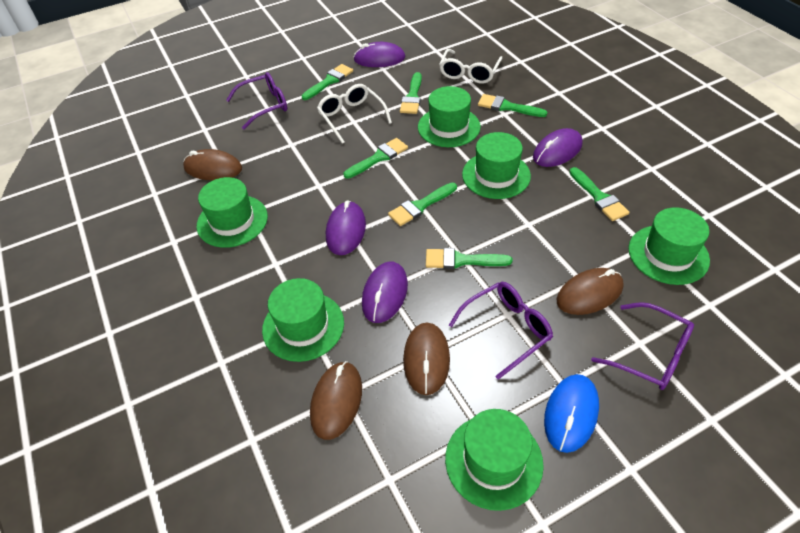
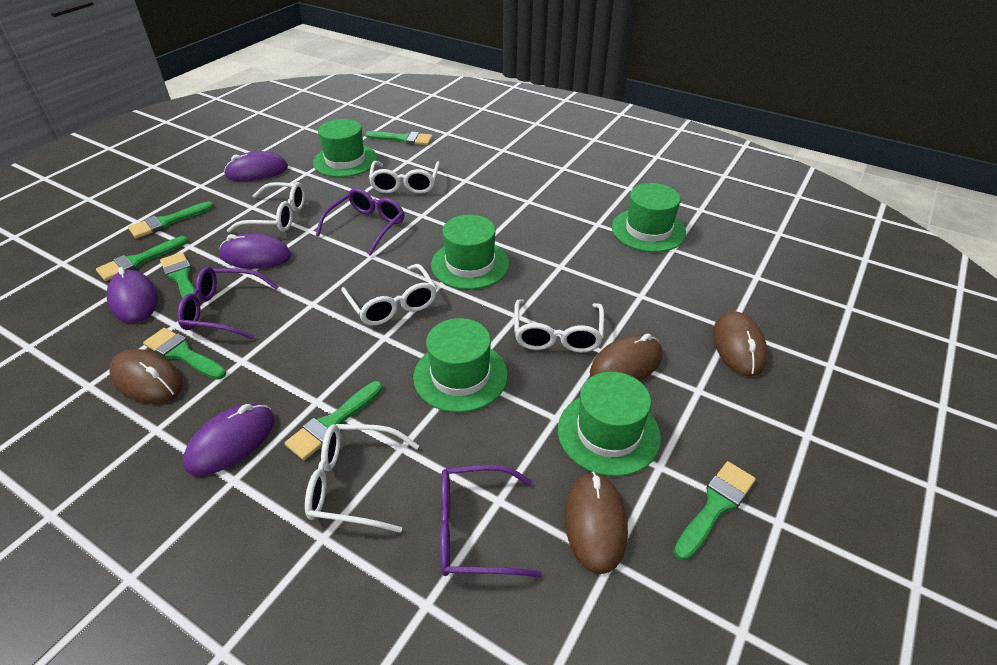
blue mouse: [544,374,599,453] = 1 -> none = 0
green hat: [197,177,268,248] [262,278,344,362] [418,86,481,147] [445,409,544,511] [462,132,531,199] [628,207,710,285] = 6 -> [313,119,377,177] [413,318,508,412] [431,215,509,289] [558,372,661,476] [612,183,686,252] = 5
white glasses: [317,84,392,144] [439,49,502,84] = 2 -> [227,182,305,233] [305,424,419,533] [341,264,437,325] [369,161,440,194] [514,299,604,352] = 5

